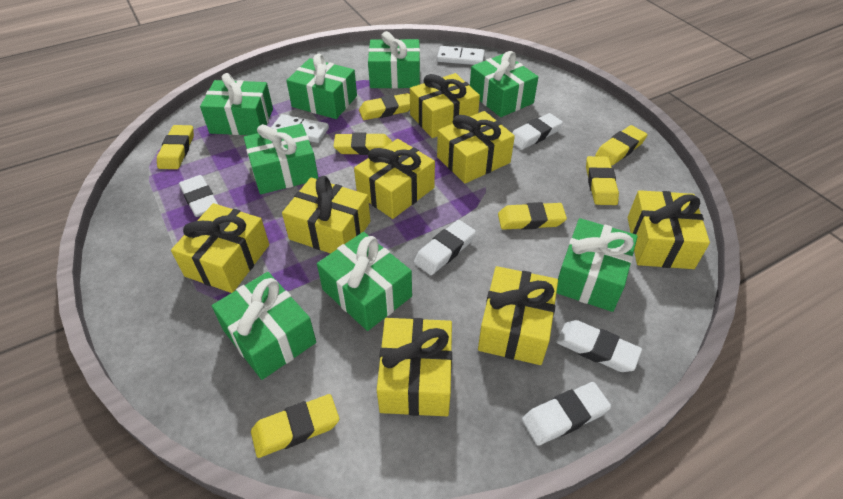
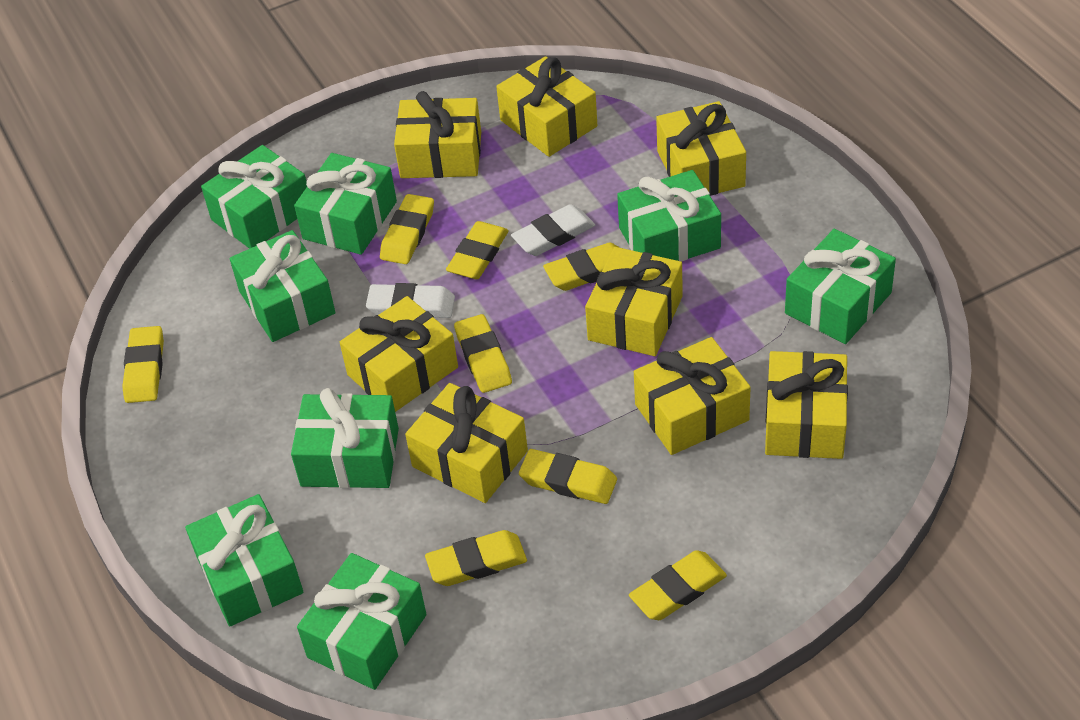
white domino: [271,114,329,143] [437,46,485,65] = 2 -> none = 0
white eraser: [179,175,218,217] [414,220,476,275] [512,113,563,150] [522,382,611,446] [556,320,642,372] = 5 -> [366,283,455,318] [511,204,595,256] = 2
yellow eraser: [157,125,194,169] [251,394,339,458] [334,133,392,155] [359,93,410,120] [498,202,567,230] [586,156,619,205] [595,125,647,166] = 7 -> [122,326,164,403] [380,194,434,264] [425,530,527,586] [446,221,509,279] [454,314,512,393] [519,449,617,504] [543,243,620,291] [629,550,727,620] = 8

